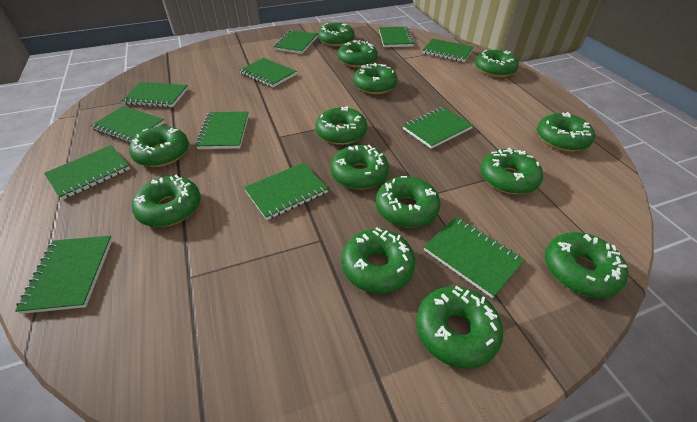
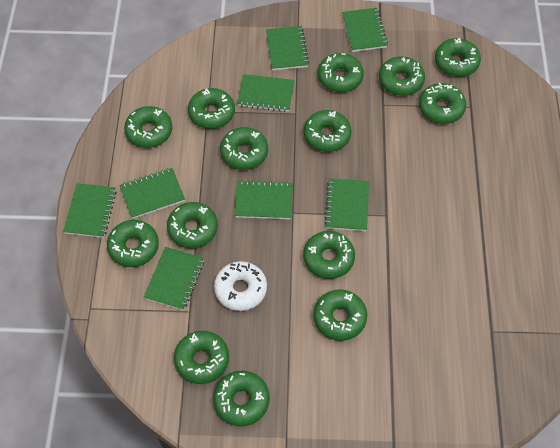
green notebook: [15,236,113,314] [44,145,130,200] [90,106,165,143] [121,82,188,108] [195,112,249,149] [239,58,297,88] [244,163,328,220] [274,30,318,54] [379,27,414,47] [403,107,473,149] [422,39,474,62] [424,217,525,298] = 12 -> [63,183,117,238] [119,168,185,219] [144,247,204,310] [234,180,293,219] [237,74,295,112] [266,26,309,70] [325,178,369,231] [342,8,388,52] = 8
white donut: none = 0 -> [214,261,267,311] = 1

